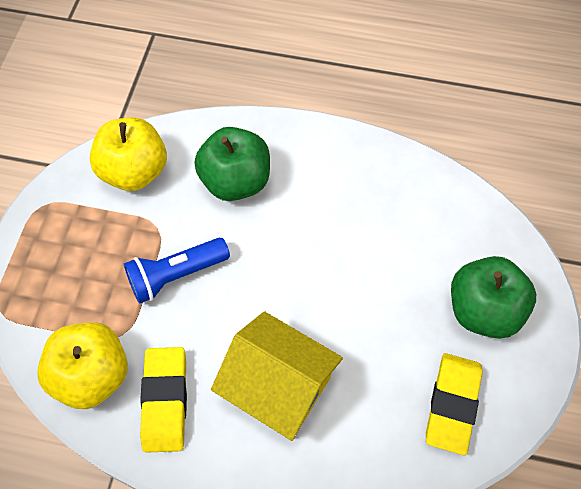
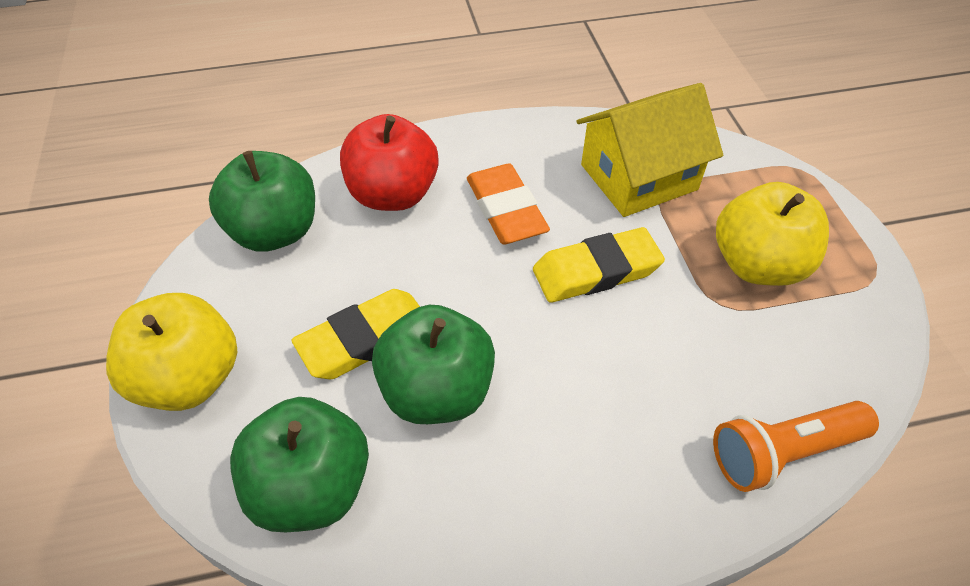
blue flashlight: [124,238,230,304] = 1 -> none = 0
green apple: [195,127,270,201] [451,256,536,339] = 2 -> [209,151,315,252] [230,397,369,532] [372,305,495,424] = 3
orange eraser: none = 0 -> [467,163,550,244] = 1
orange flashlight: none = 0 -> [713,401,879,492] = 1
red apple: none = 0 -> [340,114,439,211] = 1

